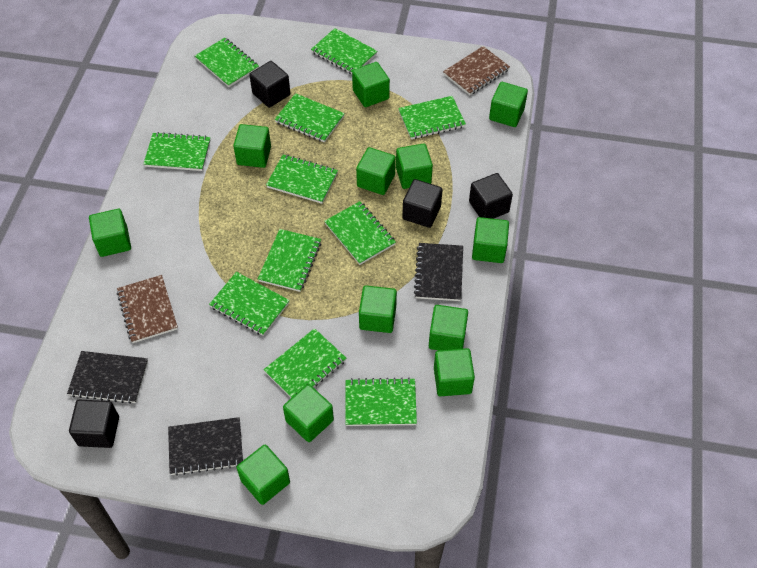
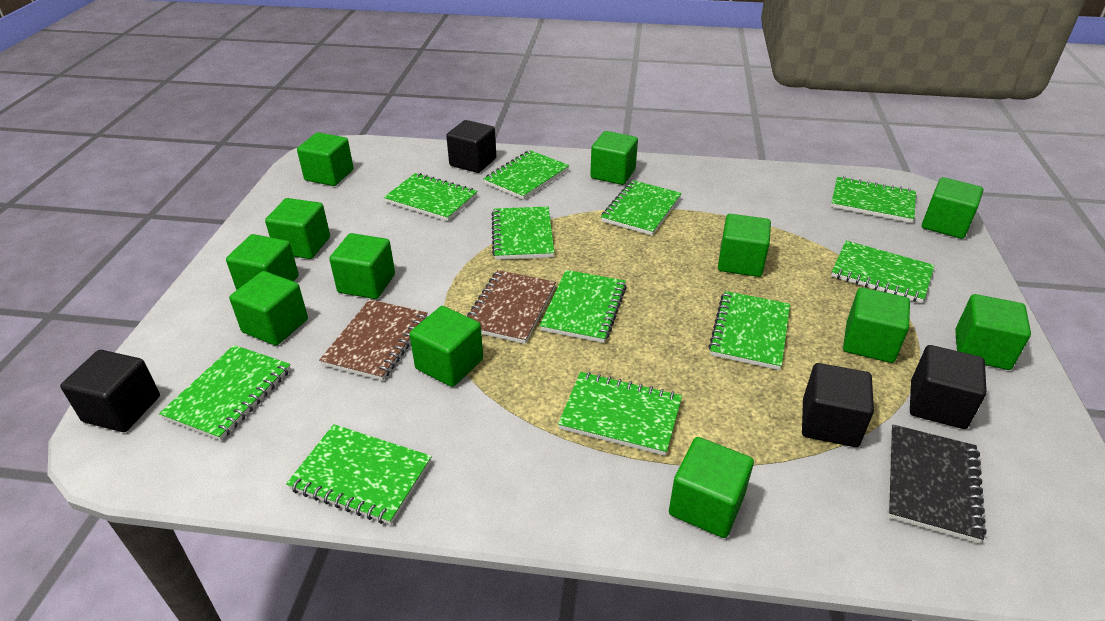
black notebook: [67,351,148,404] [168,417,243,476] [414,243,463,301] = 3 -> [888,424,986,543] = 1

